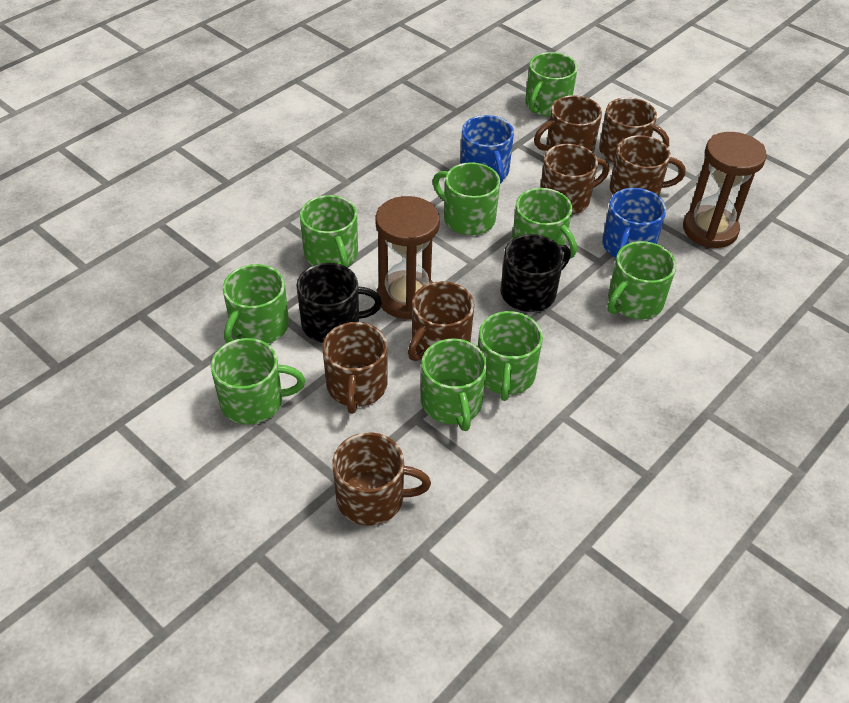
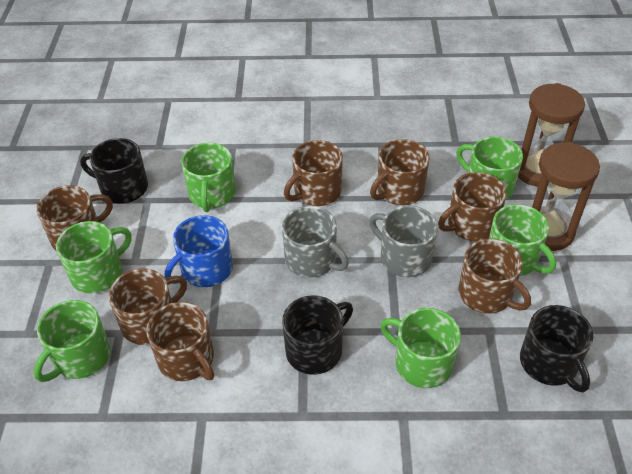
black mug: [296,263,382,343] [501,234,571,312] = 2 -> [80,138,148,204] [282,295,353,375] [520,305,593,393] = 3
blue mug: [460,115,514,184] [602,188,666,258] = 2 -> [165,215,233,287] = 1
green mug: [211,338,305,425] [223,264,289,344] [300,195,358,268] [421,338,487,431] [433,162,500,235] [478,311,543,401] [512,188,577,258] [525,52,578,117] [607,241,676,319] = 9 -> [34,300,111,382] [56,221,132,294] [181,142,236,212] [380,308,461,388] [456,137,523,200] [489,204,556,276] = 6
grey mug: none = 0 -> [282,206,349,278] [369,205,438,277] = 2

